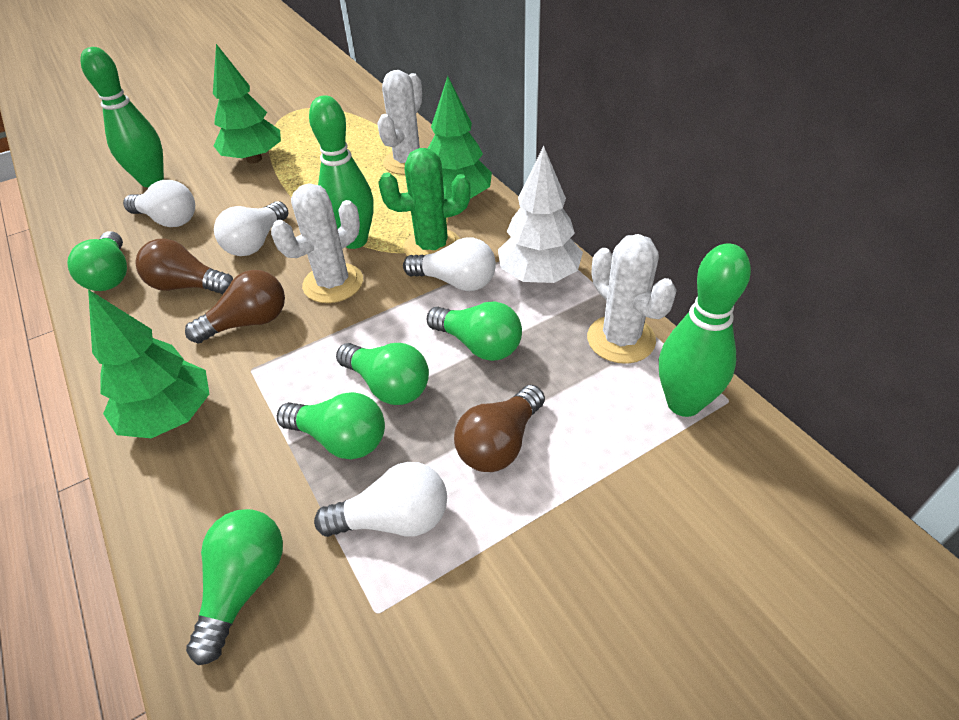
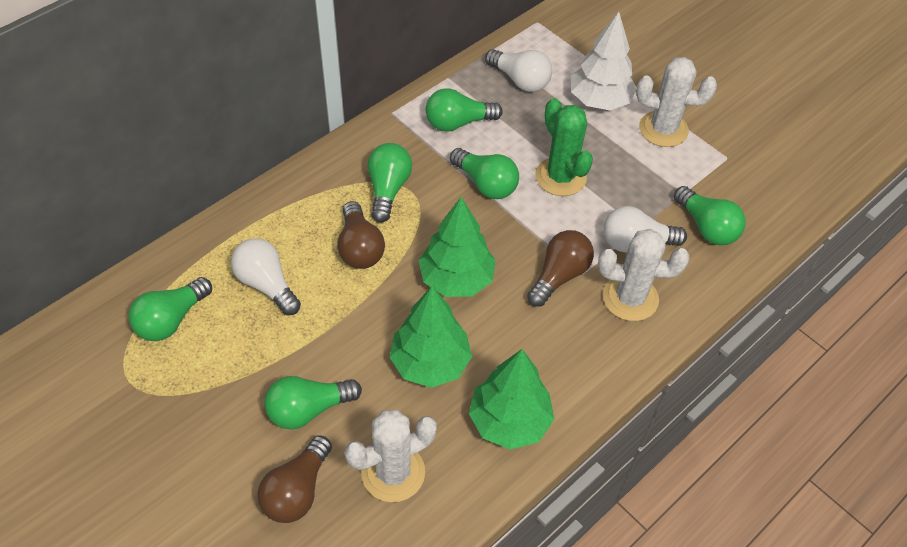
green bowling pin: [80,47,164,187] [309,95,374,249] [659,243,751,417] = 3 -> none = 0
green light bulb: [67,231,127,291] [186,509,283,665] [277,392,385,460] [336,343,429,405] [427,301,522,361] = 5 -> [129,277,212,341] [264,376,362,429] [368,143,412,223] [426,88,503,131] [450,148,519,199] [674,186,746,245] = 6
white light bulb: [123,180,195,227] [214,201,288,256] [314,462,447,537] [403,237,496,291] = 4 -> [231,238,301,315] [485,49,552,92] [604,206,687,253] = 3

